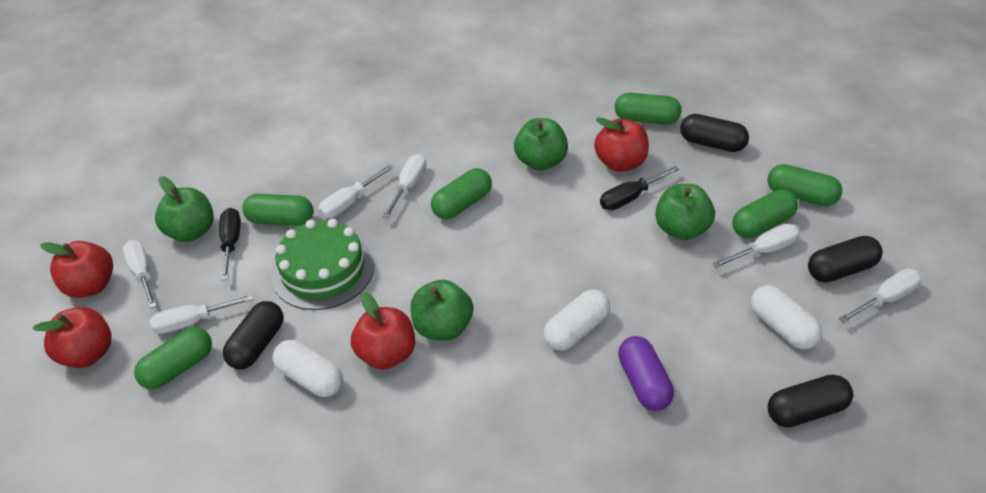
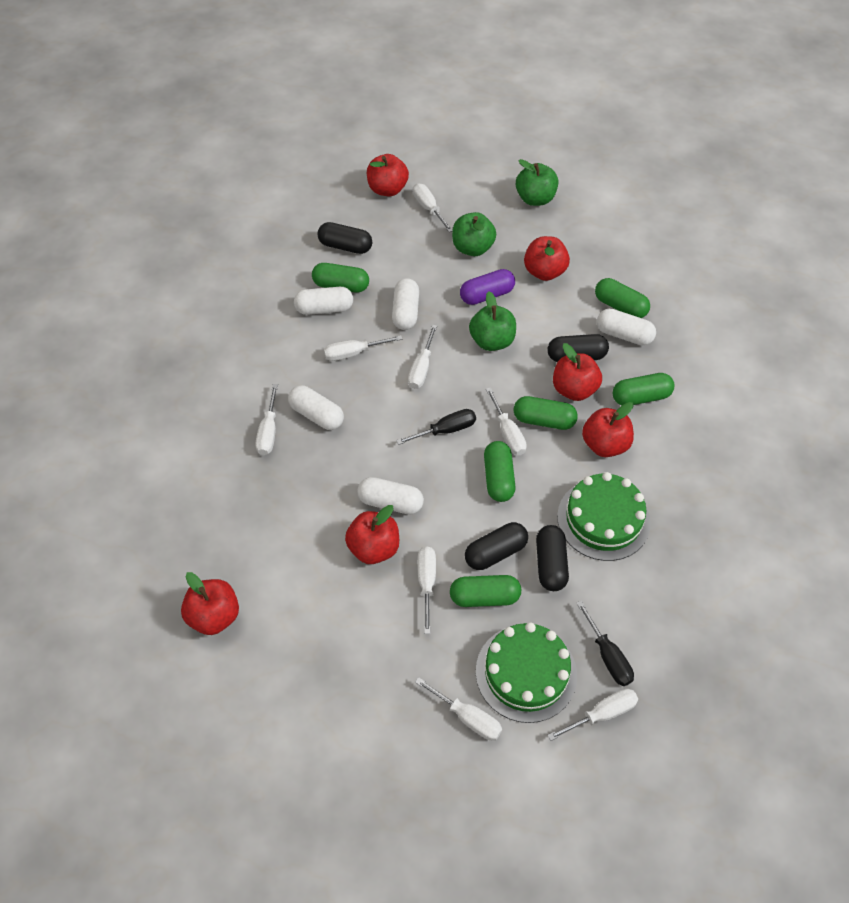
green apple: [155,176,214,242] [411,280,473,341] [514,118,568,171] [655,184,715,240] = 4 -> [452,212,496,256] [469,291,516,351] [516,159,558,206] = 3
green cake: [272,219,374,310] = 1 -> [476,622,577,723] [557,472,651,561] = 2
red apple: [32,307,112,368] [40,241,113,298] [351,292,415,370] [594,118,649,172] = 4 -> [181,572,239,635] [345,505,399,564] [367,154,409,196] [524,236,570,281] [553,343,602,401] [582,402,634,457] = 6
white capsule: [272,340,343,397] [543,289,610,351] [751,285,822,350] = 3 -> [288,385,344,430] [294,287,353,315] [357,477,424,515] [392,278,419,330] [597,308,656,346] = 5
white screwdriver: [123,240,157,309] [150,294,254,334] [318,165,393,218] [382,154,427,219] [712,224,800,268] [838,269,922,323] = 6 -> [256,384,278,455] [324,335,403,361] [408,325,437,389] [413,183,453,232] [415,677,502,741] [417,546,436,634] [486,387,527,455] [548,689,638,741] = 8

